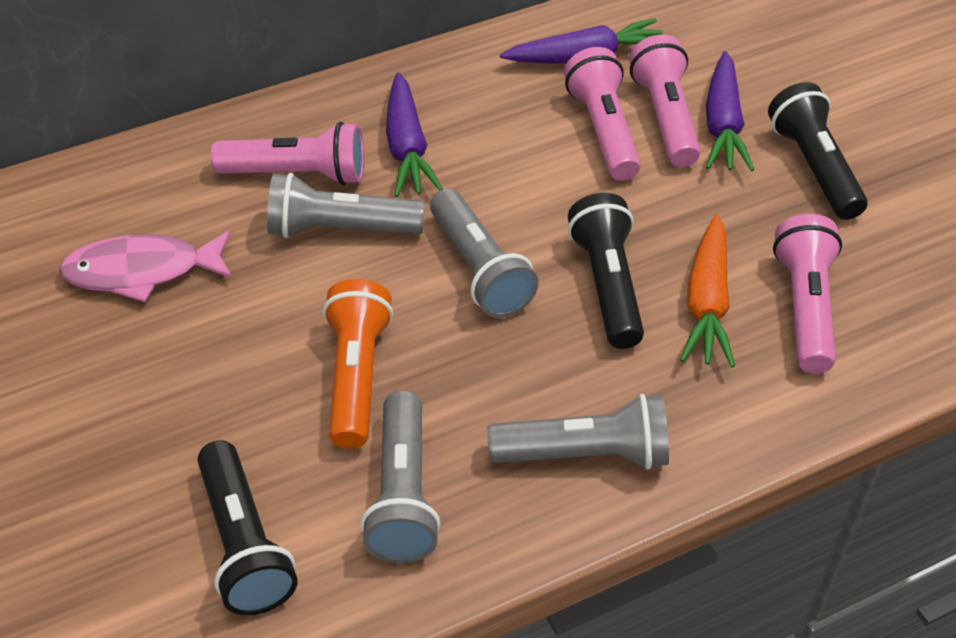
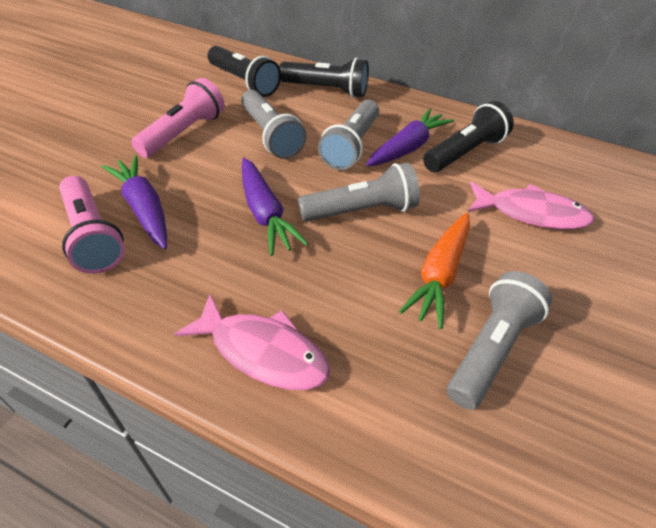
orange flashlight: [323,279,393,449] = 1 -> none = 0
pink fish: [59,230,232,302] = 1 -> [174,294,331,390] [468,182,594,230] = 2
pink flashlight: [211,122,364,185] [564,47,641,181] [629,35,700,167] [773,214,842,373] = 4 -> [59,176,125,274] [131,78,225,158] = 2

